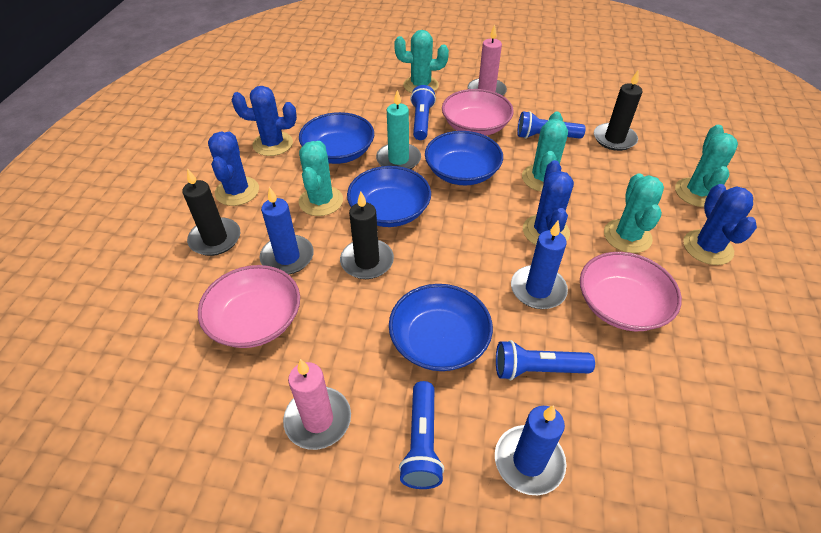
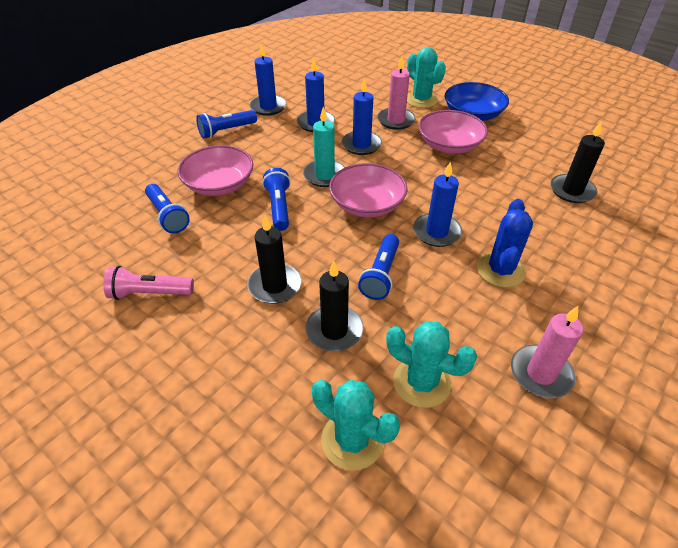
blue bowl: [299,112,374,164] [347,166,431,227] [389,284,493,371] [425,131,503,186] = 4 -> [445,82,509,121] = 1
blue cactus: [208,131,259,206] [232,86,297,156] [523,160,574,245] [683,184,757,265] = 4 -> [477,199,533,288] = 1
blue candle: [260,187,314,275] [495,405,566,495] [511,221,568,309] = 3 -> [250,43,287,116] [297,58,335,132] [342,78,382,155] [413,161,462,247] = 4
pink flashlight: none = 0 -> [103,266,194,300] = 1
turquoise cactus: [299,141,343,216] [394,30,449,93] [522,112,568,192] [604,173,664,253] [675,125,738,207] = 5 -> [312,380,400,470] [386,321,477,408] [407,47,446,108] = 3

